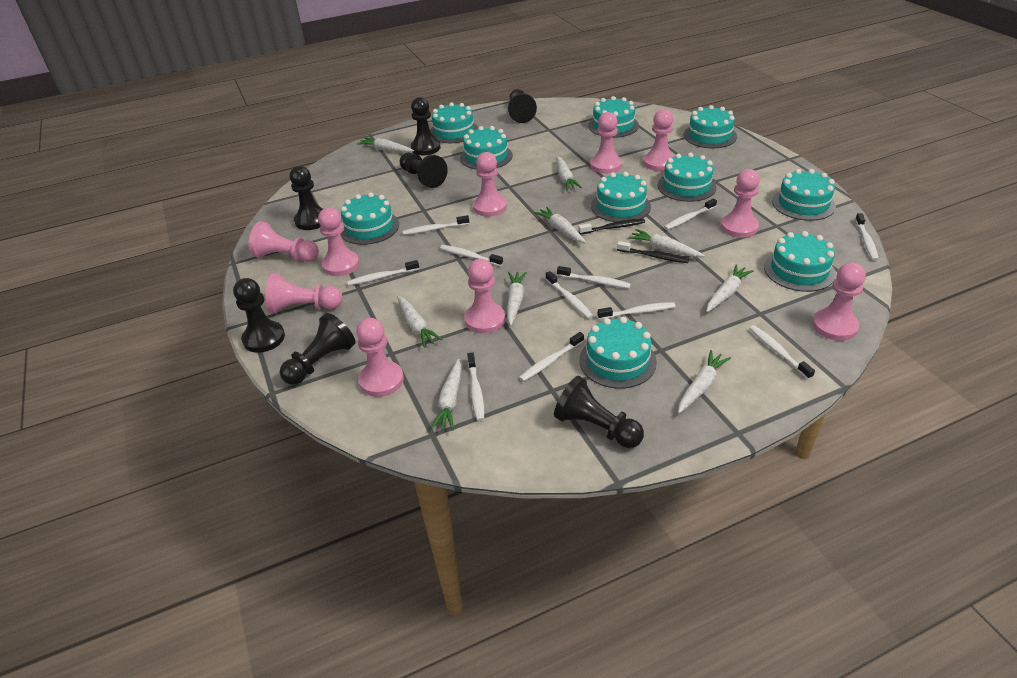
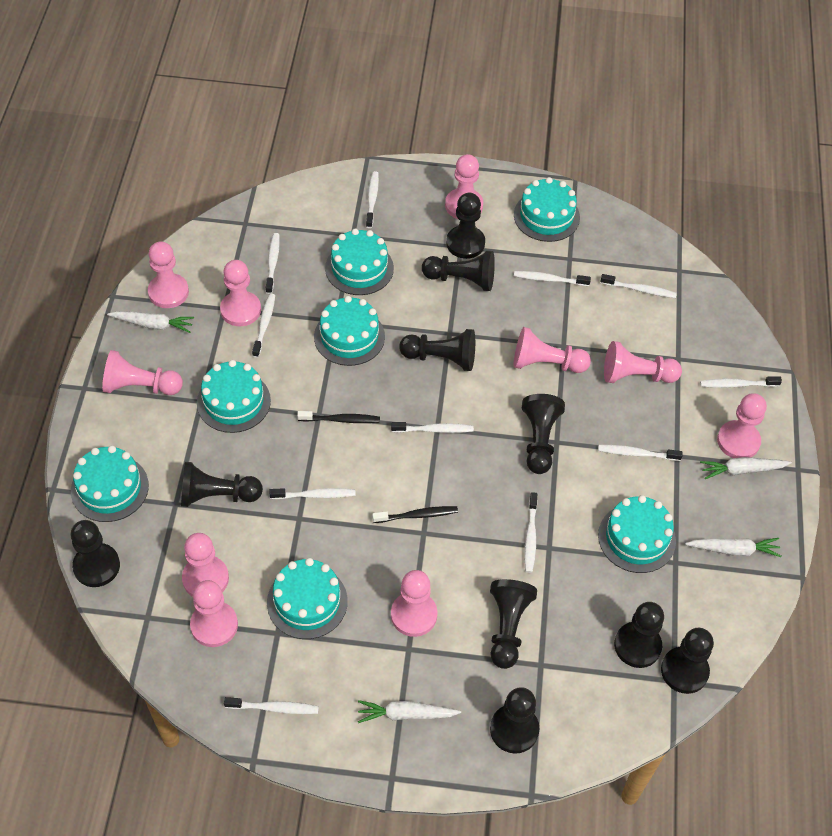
black pawn: [233,278,285,353] [280,313,356,385] [289,166,323,230] [400,153,448,188] [410,97,441,155] [508,89,537,123] [554,376,644,448] = 7 -> [70,520,120,587] [181,462,263,507] [399,329,475,371] [422,251,495,291] [446,193,485,259] [490,579,537,669] [490,687,539,754] [522,394,565,474] [614,602,664,668] [661,628,714,694] = 10
turquoise cake: [340,192,399,245] [430,102,478,143] [460,126,513,170] [579,317,657,389] [588,96,639,138] [591,172,651,222] [657,153,716,202] [683,105,737,148] [764,231,836,292] [772,169,836,221] = 10 -> [71,445,149,522] [197,360,271,433] [267,558,348,639] [314,296,385,366] [325,229,394,295] [514,177,580,242] [598,495,676,573] = 7
white carrot: [357,137,414,153] [397,296,443,347] [431,359,461,431] [507,272,527,326] [534,207,586,243] [556,156,582,191] [628,229,705,257] [678,350,731,414] [706,264,754,312] = 9 -> [107,311,194,333] [358,700,461,723] [685,538,782,557] [700,457,792,479] = 4

